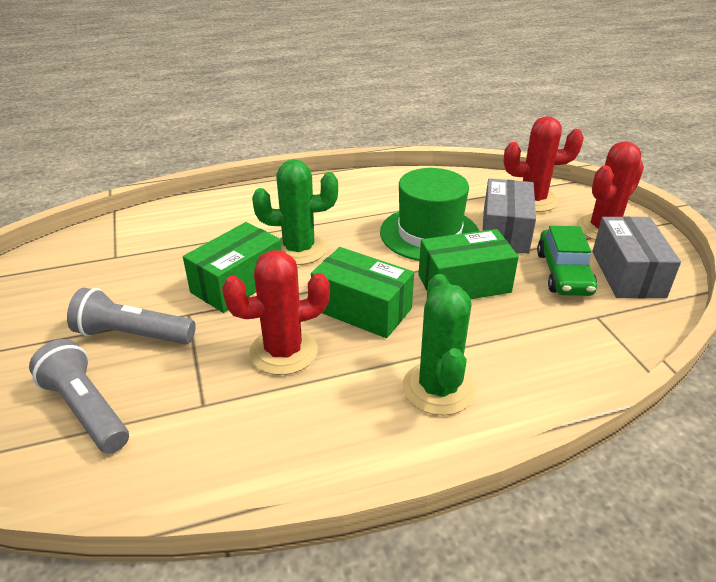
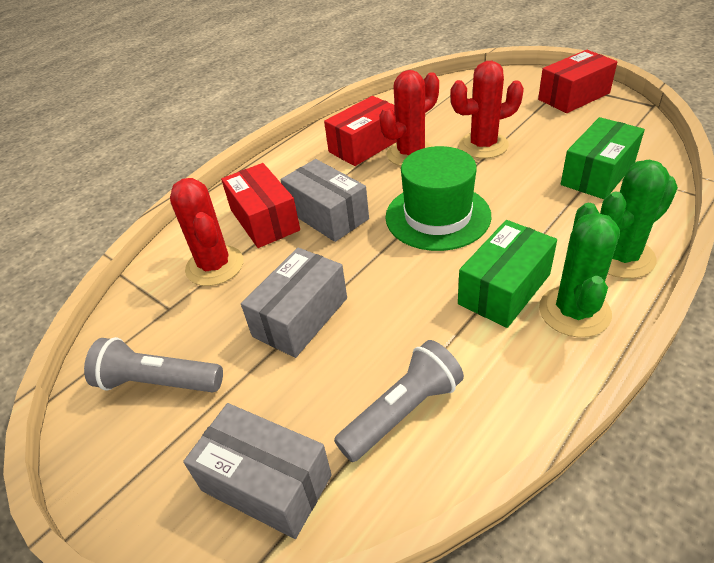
green box: [183,222,282,313] [311,247,414,338] [418,229,519,299] = 3 -> [458,220,557,328] [561,117,645,199] = 2
green car: [537,226,597,296] = 1 -> none = 0
grey box: [483,178,536,254] [593,216,681,298] = 2 -> [183,403,332,539] [241,247,347,358] [280,159,369,242] = 3
red box: none = 0 -> [221,163,300,248] [324,96,397,166] [538,50,617,113] = 3

